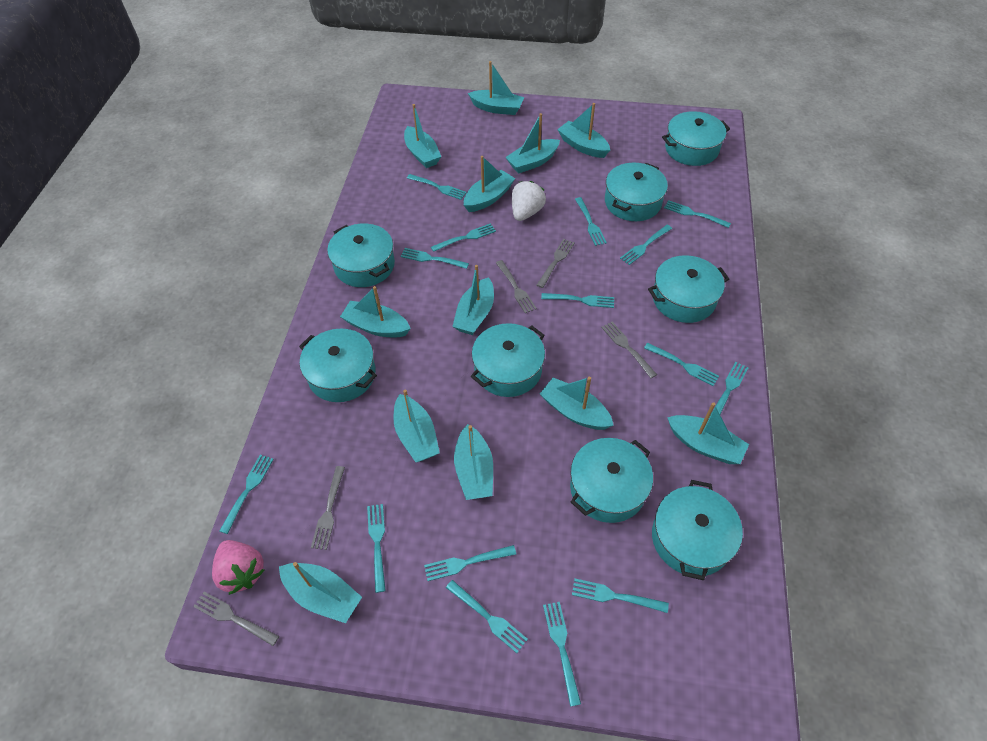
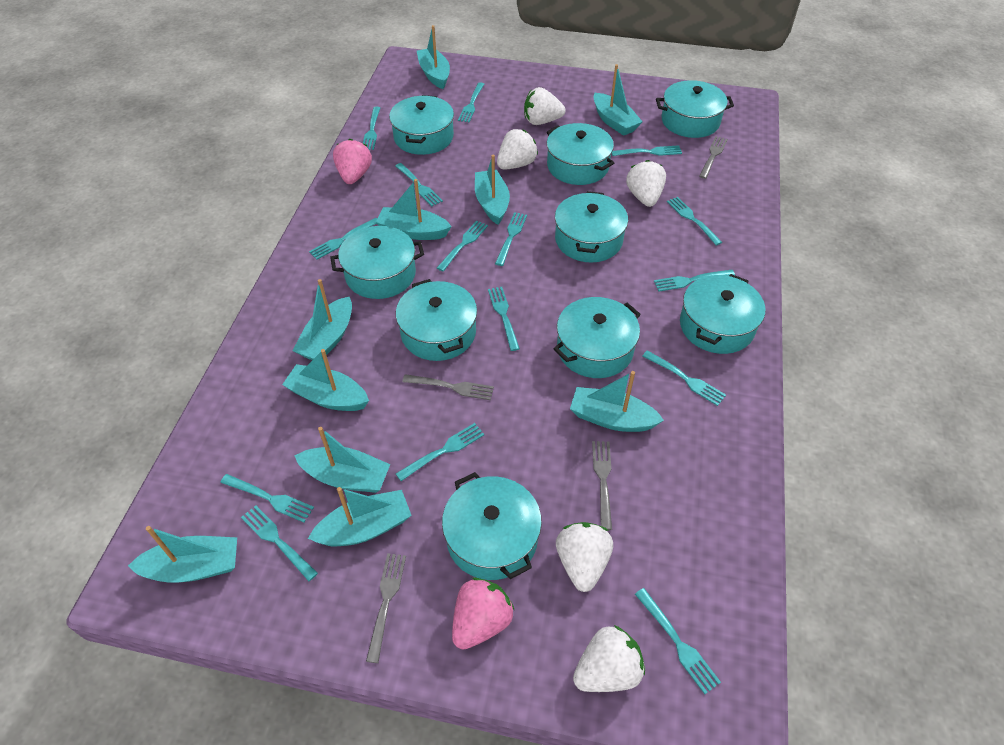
grey fork: [193,592,279,646] [311,466,345,550] [496,260,537,313] [537,239,575,288] [601,322,657,378] = 5 -> [366,553,406,663] [402,374,494,400] [592,441,612,530] [699,136,728,179] = 4
pink strawberry: [212,540,264,595] = 1 -> [333,139,372,184] [452,578,514,650] = 2
turquoise boat: [279,562,362,623] [340,286,411,337] [393,390,440,462] [404,104,441,168] [452,265,494,335] [454,424,493,500] [464,156,515,212] [468,61,524,115] [505,113,560,173] [540,377,614,430] [557,103,610,158] [667,402,749,464] = 12 -> [128,526,237,582] [282,349,369,411] [292,279,352,360] [294,427,390,493] [308,487,412,546] [376,179,452,240] [417,25,450,89] [475,155,510,225] [570,371,664,432] [593,64,643,136] = 10
turquoise pot: [299,329,377,402] [327,224,395,287] [471,323,545,397] [570,438,653,523] [605,163,668,221] [648,255,729,323] [652,480,743,580] [662,111,730,166] = 8 -> [330,226,424,299] [389,95,454,155] [396,279,477,361] [442,472,542,580] [547,123,614,185] [553,297,641,378] [555,191,628,262] [656,80,734,138] [680,274,765,354] = 9
white strawberry: [512,181,546,221] = 1 -> [497,129,538,170] [524,87,566,125] [556,522,613,592] [573,625,645,692] [626,160,666,207] = 5

